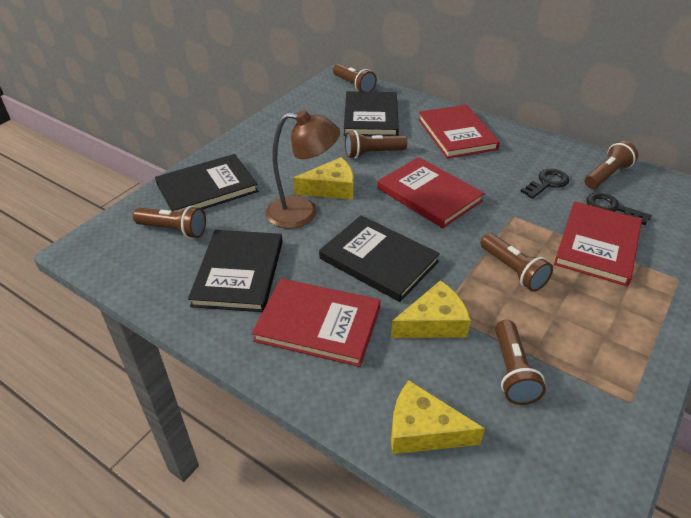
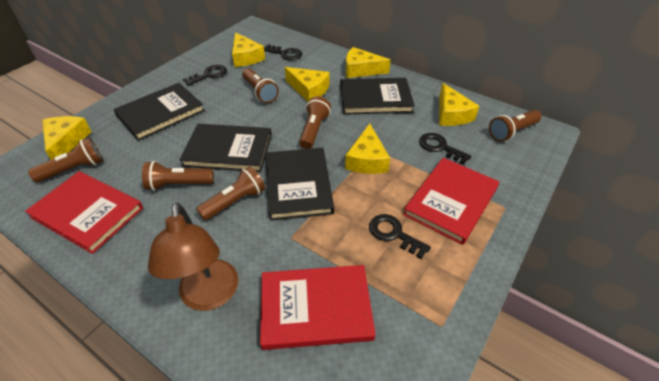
black key: [520,169,570,199] [586,192,652,225] = 2 -> [183,65,227,86] [264,44,302,60] [369,214,431,259] [419,133,472,165] = 4
red book: [252,278,381,367] [378,157,484,228] [418,105,500,158] [554,201,642,286] = 4 -> [25,171,143,254] [260,265,376,350] [403,158,499,245] = 3
yellow cheese: [293,157,354,200] [391,281,471,338] [391,380,485,454] = 3 -> [42,116,92,160] [232,32,265,67] [285,67,329,102] [345,124,390,174] [346,47,391,78] [439,83,479,126] = 6

